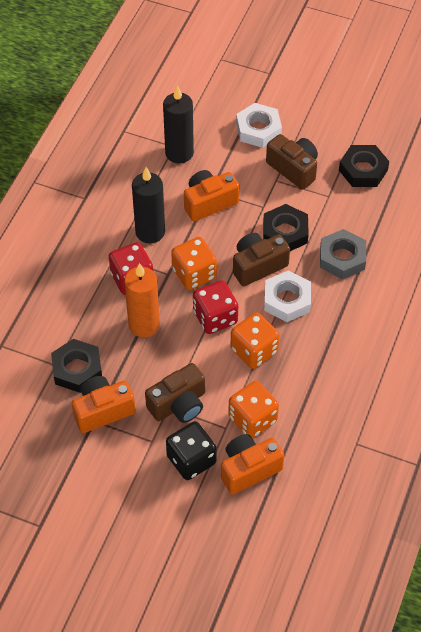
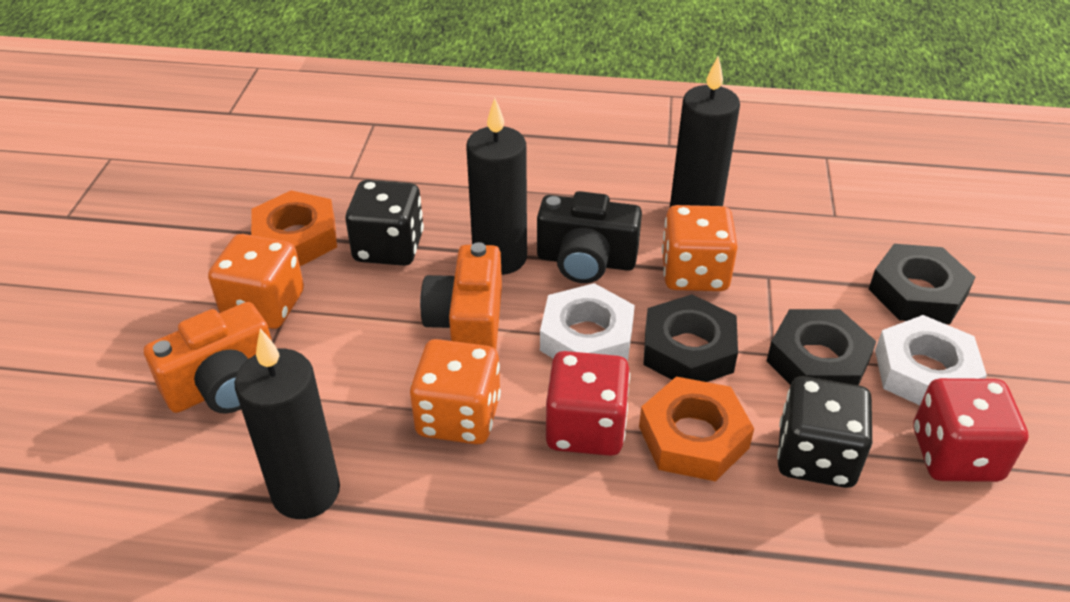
black camera: none = 0 -> [537,191,642,283] = 1
black candle: [132,167,165,244] [163,85,194,163] = 2 -> [234,329,340,519] [466,98,527,275] [670,56,740,207] = 3
black dice: [166,421,217,480] = 1 -> [345,180,424,266] [777,376,872,488] = 2
brown camera: [145,363,205,423] [233,233,290,286] [266,134,318,190] = 3 -> none = 0
grey nut: [320,229,366,279] = 1 -> none = 0
orange camera: [72,376,136,433] [184,170,239,221] [221,434,284,494] = 3 -> [144,302,272,413] [420,242,502,349] = 2
orange candle: [124,263,160,338] = 1 -> none = 0
orange nut: none = 0 -> [251,190,337,266] [639,377,754,482] = 2

